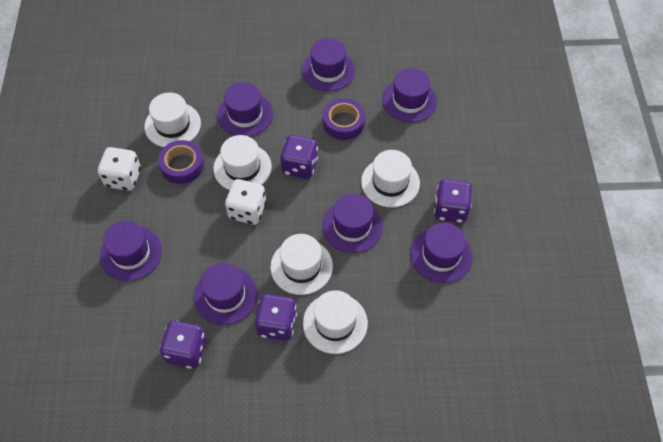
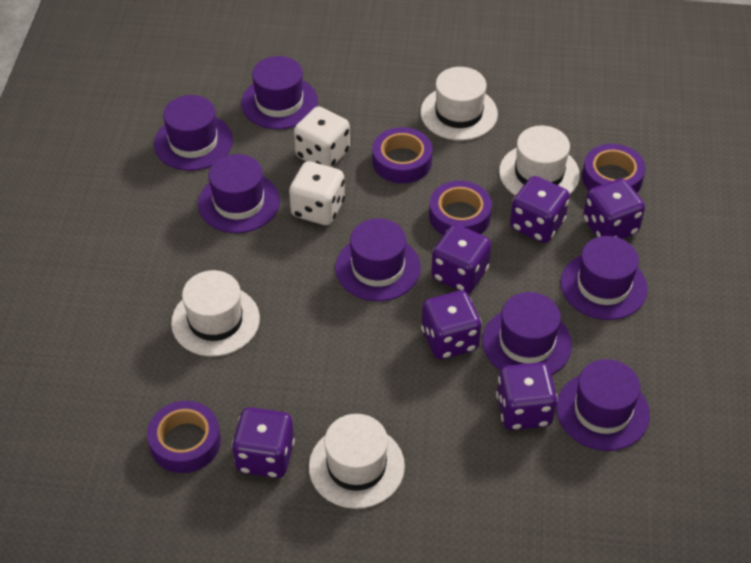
purple dice: [160,321,206,369] [255,294,297,341] [280,135,318,179] [434,179,472,223] = 4 -> [232,407,295,478] [421,291,482,359] [431,224,491,293] [496,362,558,430] [510,176,570,243] [583,178,645,239] = 6
purple tape: [158,140,204,184] [323,98,365,140] = 2 -> [147,401,221,473] [373,127,433,183] [429,181,492,235] [582,144,646,193] = 4
white hat: [144,93,201,147] [213,135,272,190] [270,234,333,295] [303,290,368,354] [361,150,420,207] = 5 -> [171,270,260,357] [309,414,405,509] [421,67,498,141] [499,126,580,196] = 4

